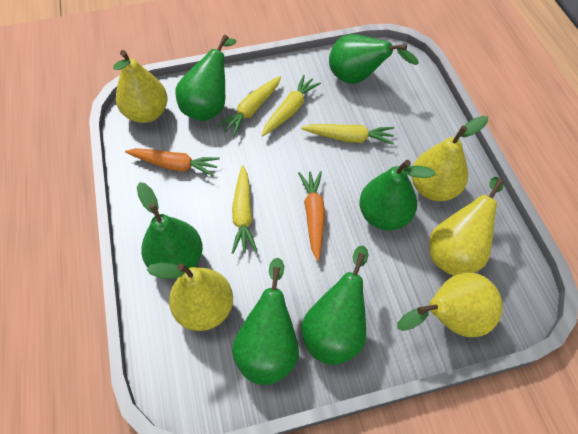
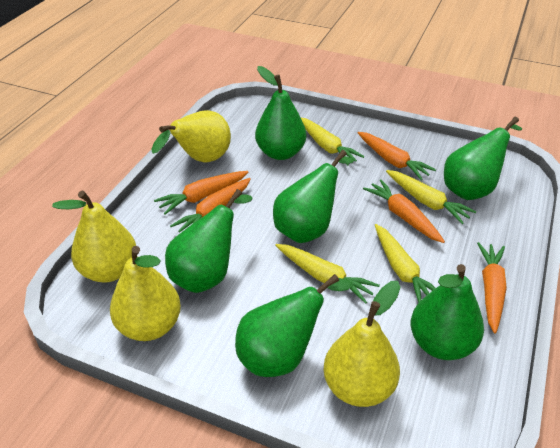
orange carrot: [125,148,220,177] [298,171,325,261] = 2 -> [154,171,248,215] [170,178,251,233] [358,132,436,180] [363,179,445,243] [477,242,507,334] = 5
yellow pear: [113,50,168,123] [147,263,233,331] [397,273,503,337] [412,116,488,201] [429,177,504,276] = 5 -> [52,191,136,283] [110,246,181,341] [151,110,231,162] [323,281,400,407] = 4

